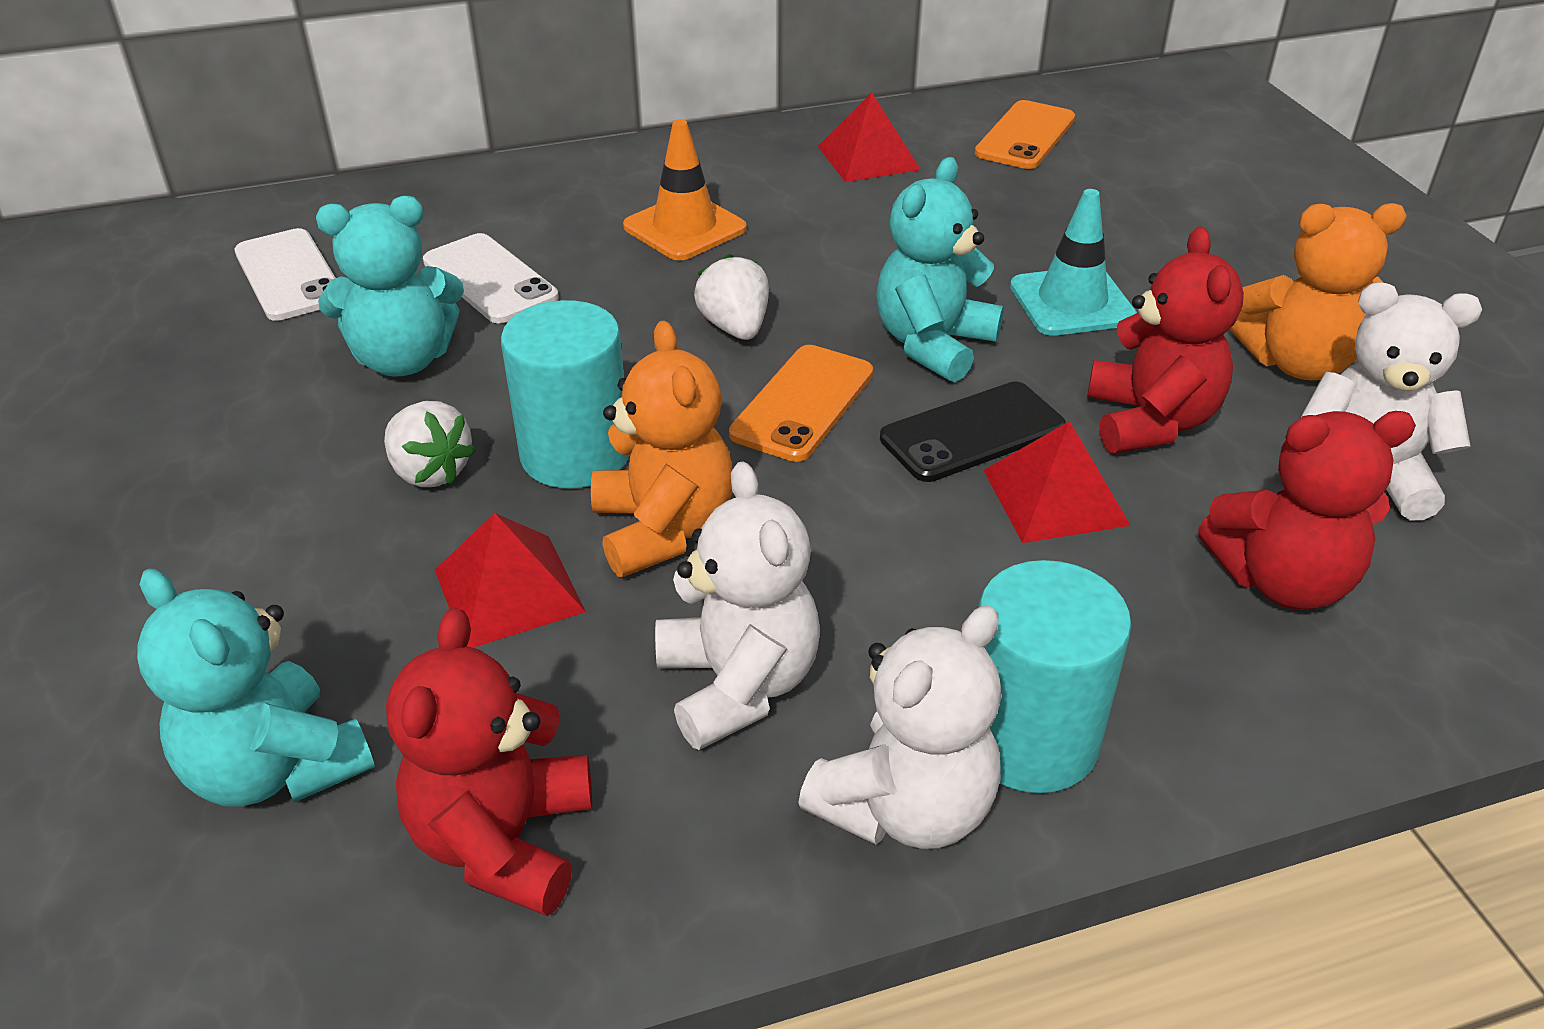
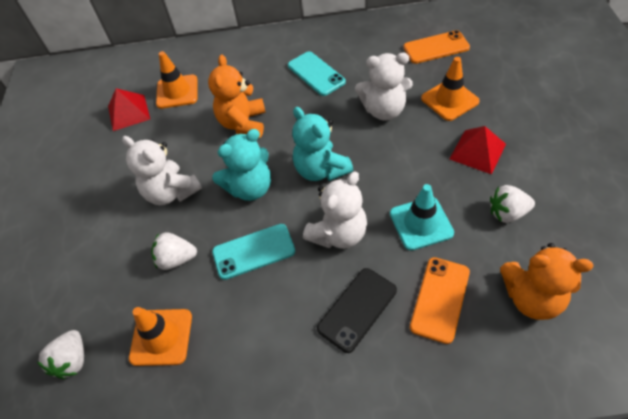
orange traffic cone: [623,119,747,260] = 1 -> [129,307,192,366] [156,51,198,109] [421,57,480,121] = 3
red pyramid: [435,513,586,648] [818,93,921,182] [983,421,1131,543] = 3 -> [108,88,150,131] [450,126,506,174] = 2
red teddy bear: [386,608,592,916] [1087,227,1244,453] [1198,411,1416,610] = 3 -> none = 0
turquoise cylinder: [501,300,629,489] [978,560,1132,793] = 2 -> none = 0
turquoise phone: none = 0 -> [212,224,295,280] [288,51,346,96] = 2
turquoise teddy bear: [137,568,375,807] [316,196,464,377] [876,157,1004,382] = 3 -> [212,129,271,201] [292,107,353,181] = 2
white phone: [234,228,335,321] [423,233,559,323] = 2 -> none = 0
white strawberry: [384,401,476,487] [694,254,769,340] = 2 -> [37,330,84,379] [151,232,197,270] [490,185,535,223] = 3

